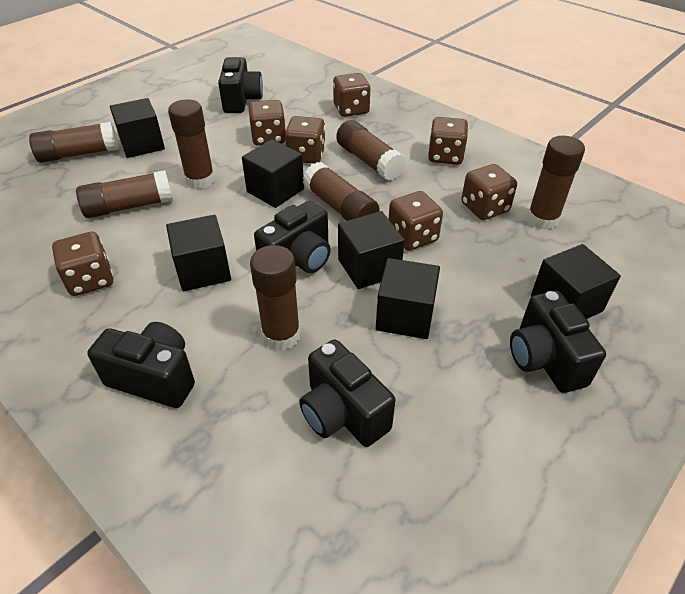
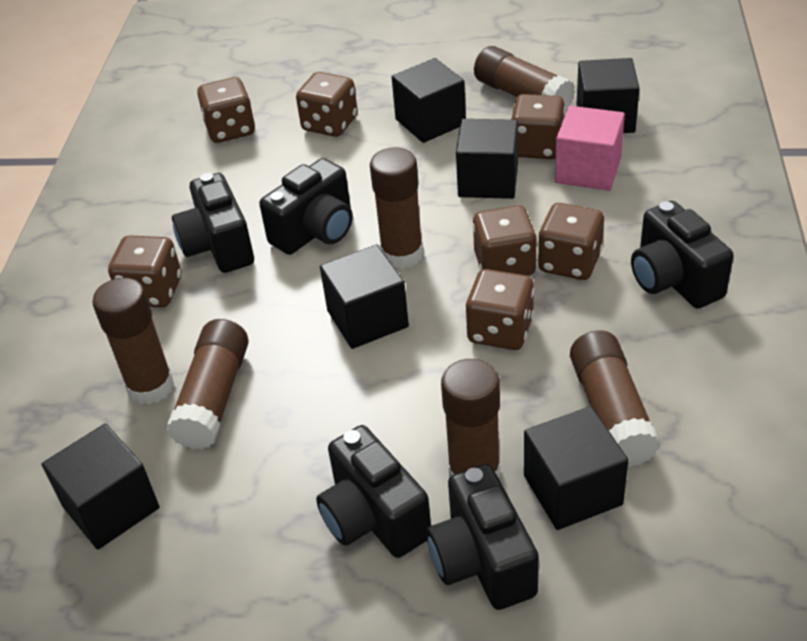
brown glue stick: [29,122,119,163] [76,170,173,218] [168,99,215,189] [250,245,300,350] [303,162,380,221] [336,120,406,181] [527,136,585,230] = 7 -> [92,278,174,405] [166,319,249,450] [370,148,424,269] [441,359,500,478] [474,46,575,111] [570,330,660,467] = 6
pink cube: none = 0 -> [555,106,625,191] = 1

